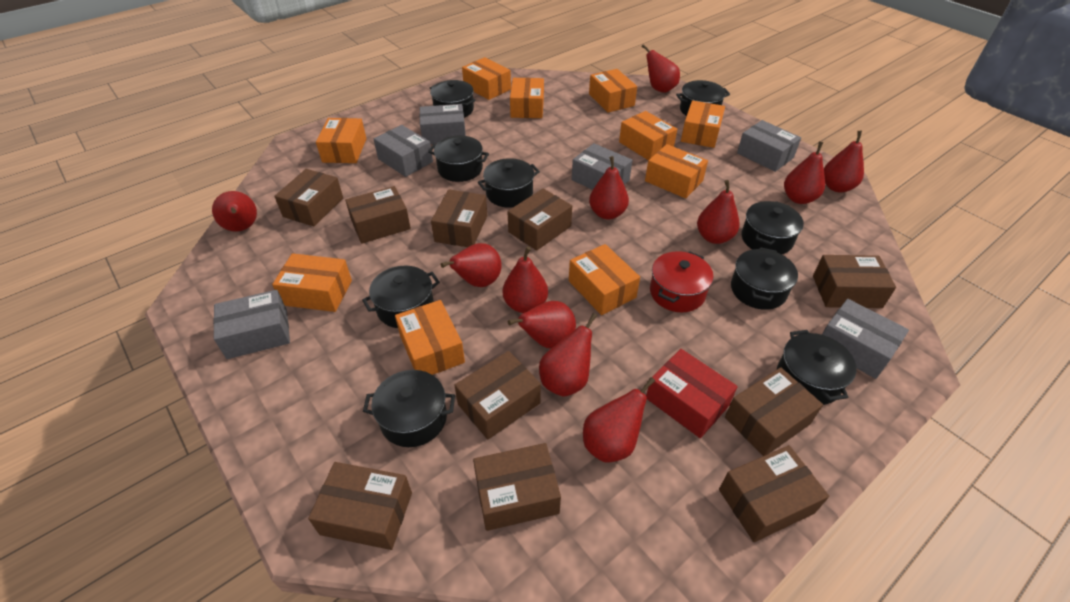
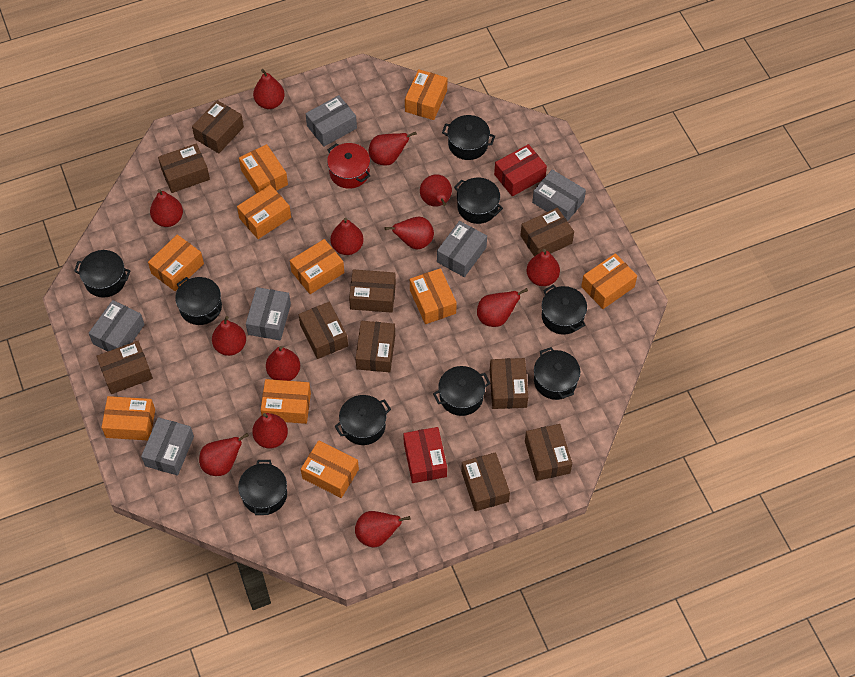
red box: [646,349,738,438] = 1 -> [403,427,447,483] [494,144,547,196] = 2
red pear: [212,191,257,232] [441,243,502,287] [503,247,548,313] [508,301,576,349] [539,313,597,397] [583,377,655,462] [589,156,629,220] [642,44,680,93] [697,180,740,244] [784,142,825,204] [824,131,864,193] = 11 -> [150,189,183,227] [199,433,249,476] [212,316,246,356] [252,413,288,449] [253,69,285,109] [266,346,300,381] [331,218,364,255] [355,511,410,547] [369,132,417,166] [384,216,434,250] [420,174,452,206] [477,288,528,327] [527,249,560,286] = 13

